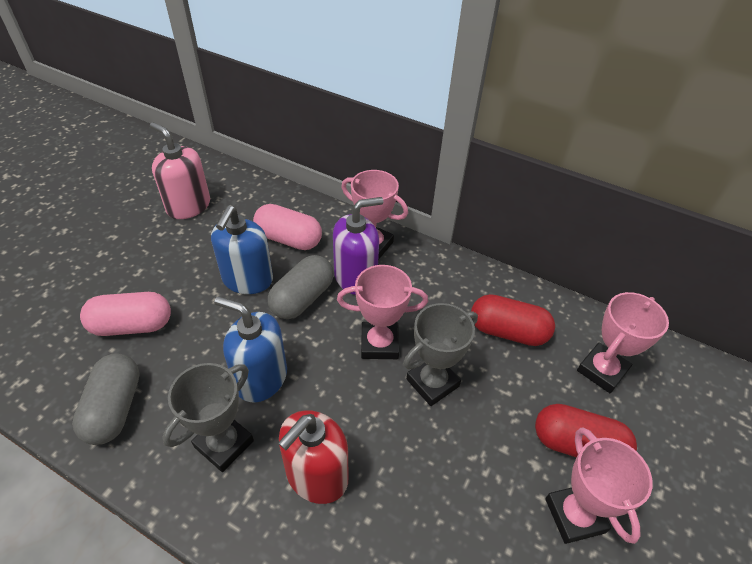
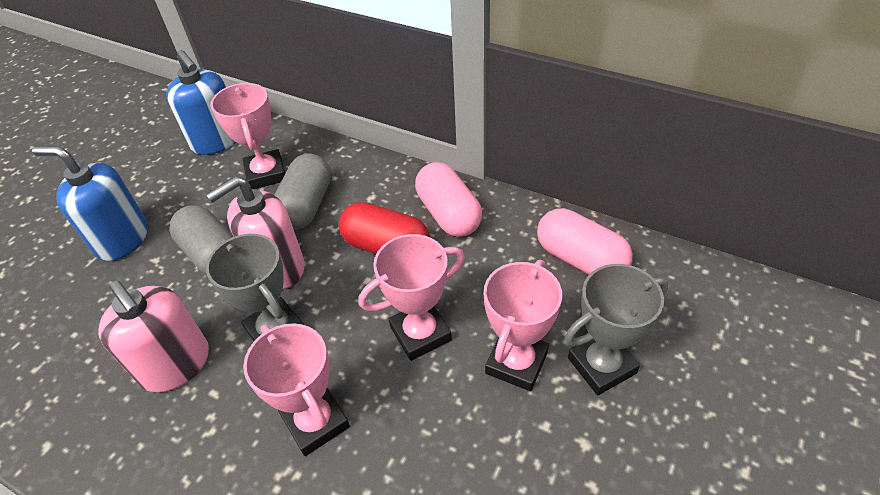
pink soap dispenser: [150,122,210,219] = 1 -> [98,281,209,392] [206,176,305,289] = 2
purple soap dispenser: [333,197,383,295] = 1 -> none = 0
red capsule: [471,294,555,346] [535,404,637,457] = 2 -> [339,202,429,254] = 1
red soap dispenser: [278,410,349,504] = 1 -> none = 0

